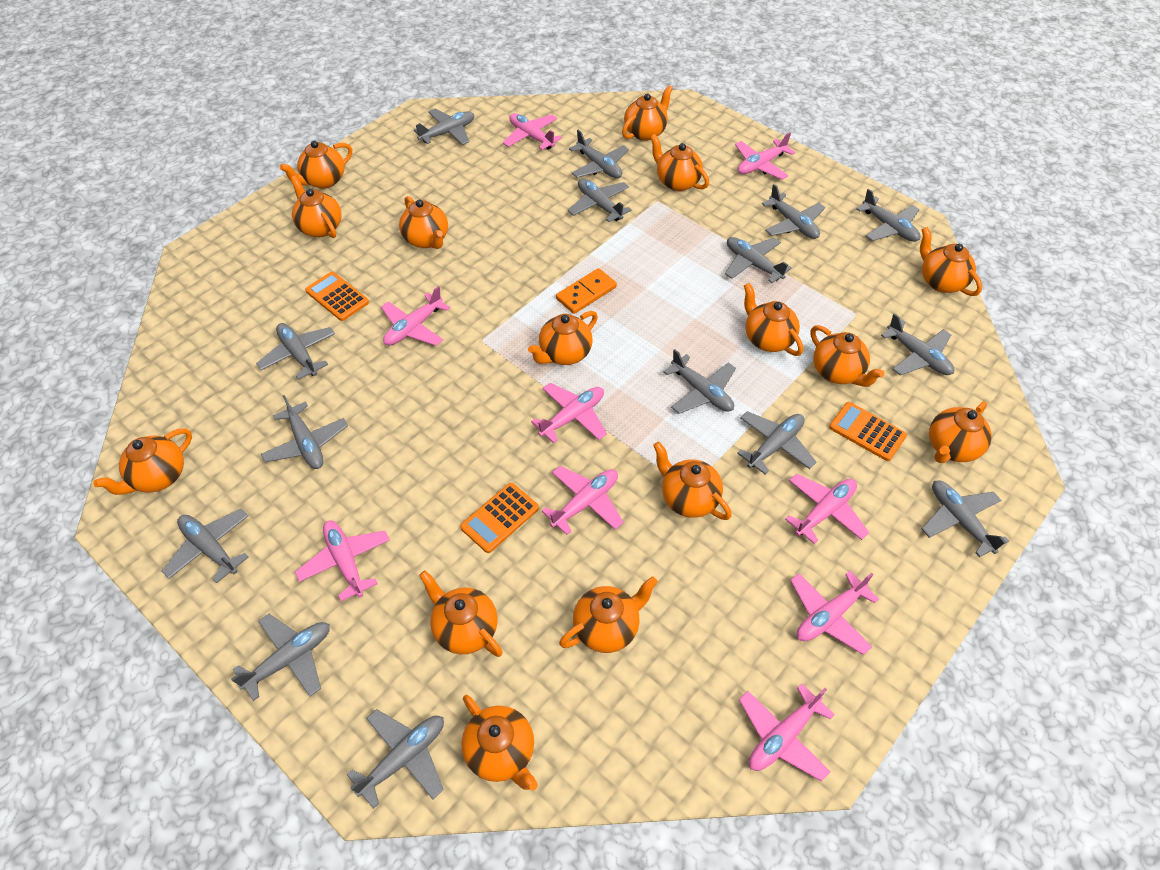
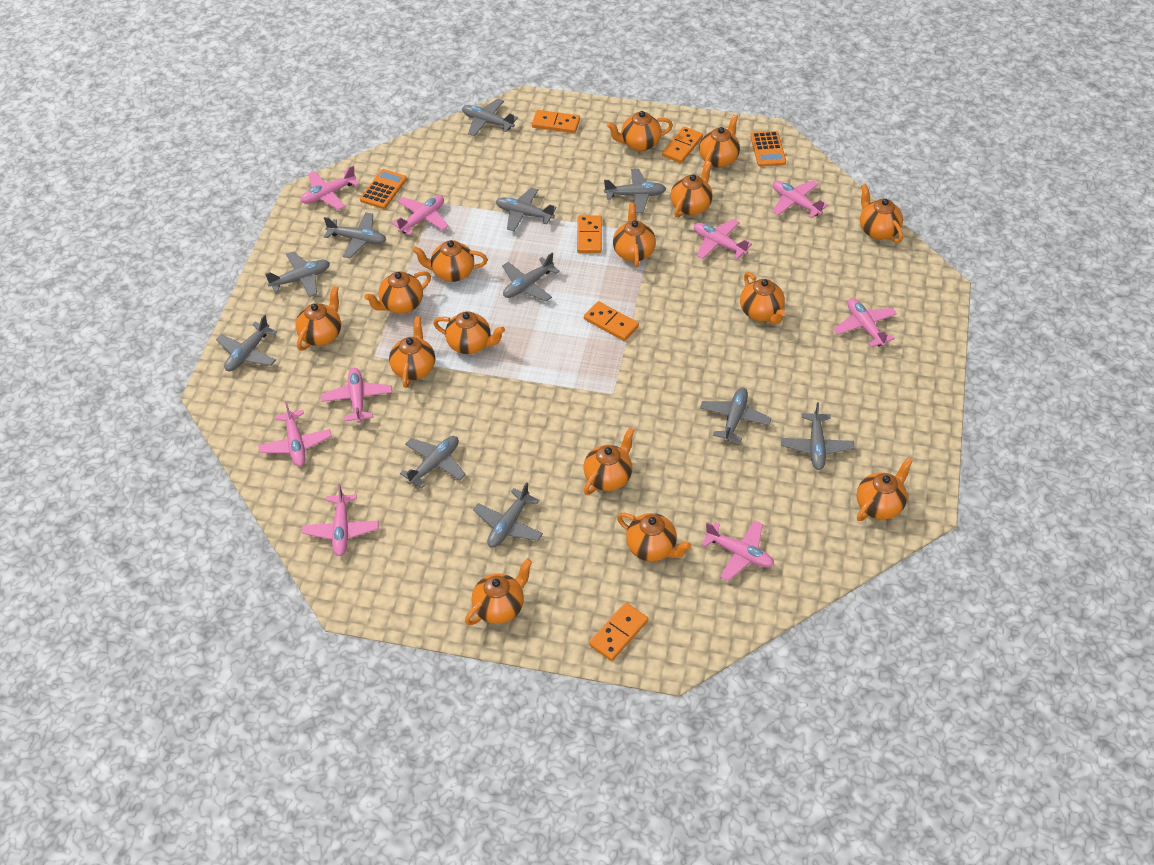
grey plane: [162,509,249,583] [231,614,330,701] [256,323,335,380] [261,395,348,469] [346,709,444,809] [414,109,474,145] [568,178,632,222] [569,130,629,178] [663,349,736,414] [725,237,792,283] [737,411,817,474] [762,184,825,239] [856,189,921,242] [881,313,954,375] [922,480,1009,557] = 15 -> [216,315,277,371] [265,251,330,297] [324,212,386,259] [400,436,466,489] [462,99,518,136] [473,482,543,548] [496,188,556,231] [502,253,560,302] [604,169,666,213] [700,388,772,443] [781,402,854,470] = 11
orange calculator: [305,272,369,321] [460,483,539,553] [829,402,907,461] = 3 -> [360,169,407,209] [750,131,786,167] = 2
orange domino: [556,268,617,314] = 1 -> [532,110,580,133] [577,215,602,253] [584,301,639,341] [589,602,648,661] [662,127,703,163] = 5

